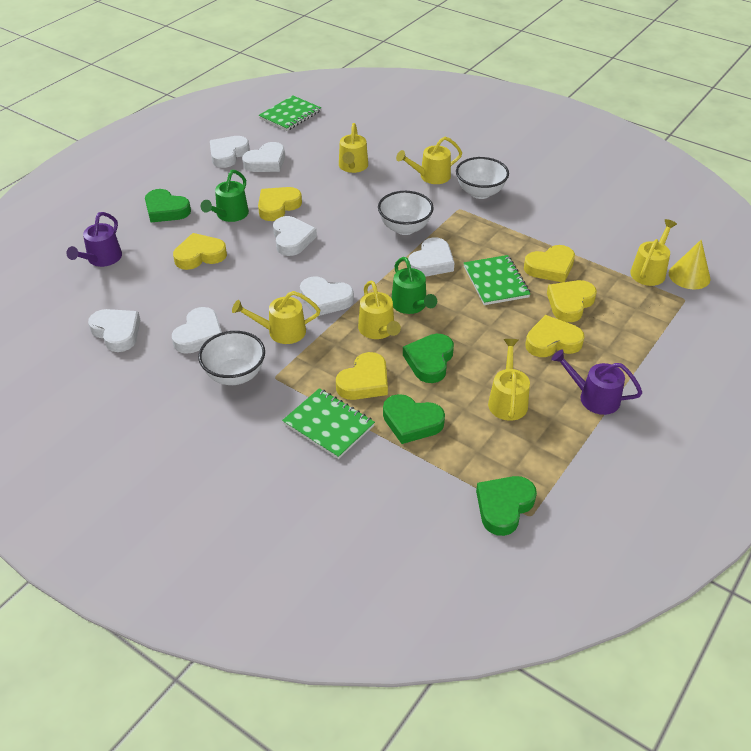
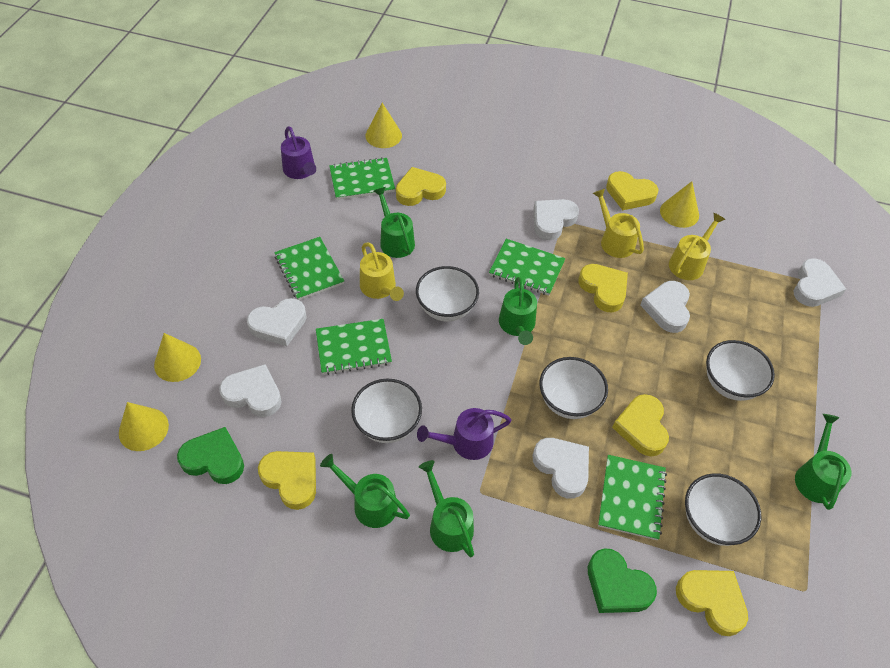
green heart: [145,189,191,222] [383,394,445,444] [403,334,454,383] [476,476,537,536] = 4 -> [177,427,244,484] [588,548,657,613] = 2
green notebook: [259,96,321,131] [282,388,375,459] [464,255,530,305] = 3 -> [274,237,344,300] [316,319,392,375] [329,157,395,200] [489,239,566,296] [598,455,667,540] = 5
green watering can: [201,170,249,222] [391,257,437,314] = 2 -> [320,454,410,528] [374,187,415,258] [419,460,474,557] [499,277,537,345] [795,414,851,510] = 5
white bowl: [198,331,265,385] [378,191,434,235] [456,157,509,199] = 3 -> [351,379,422,443] [416,266,479,321] [540,357,608,419] [685,473,761,546] [706,340,775,401] = 5
white heart: [88,309,140,352] [172,307,222,354] [210,136,250,168] [242,142,285,172] [273,216,317,256] [300,276,354,316] [408,237,454,277] = 7 -> [219,364,282,417] [247,298,307,346] [533,199,579,240] [533,438,589,499] [640,281,690,333] [793,258,846,307] = 6
yellow cone: [669,240,710,289] = 1 -> [119,402,169,451] [154,333,201,382] [365,103,402,148] [660,181,699,228] = 4
yellow watering can: [232,291,320,344] [339,123,368,173] [358,281,401,339] [396,137,462,184] [488,339,530,421] [630,219,677,286] = 6 -> [360,243,404,301] [593,189,644,258] [669,213,725,280] = 3

